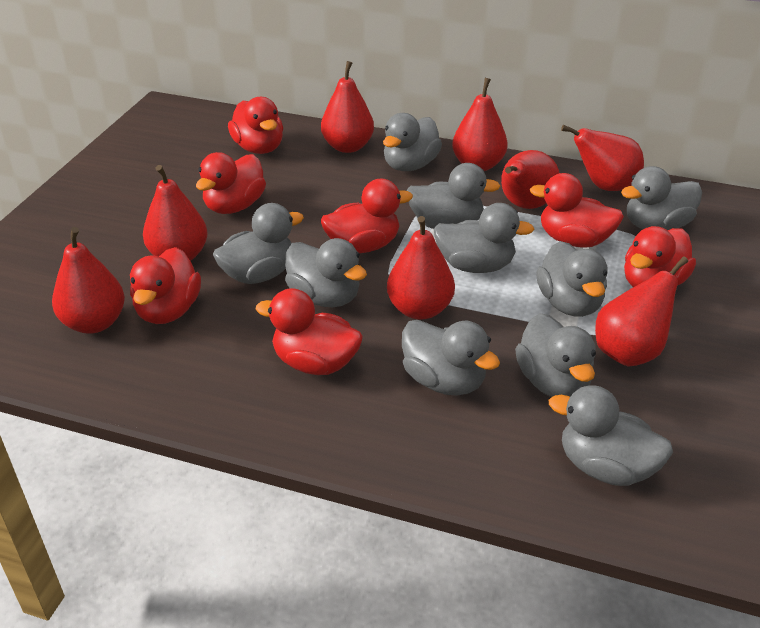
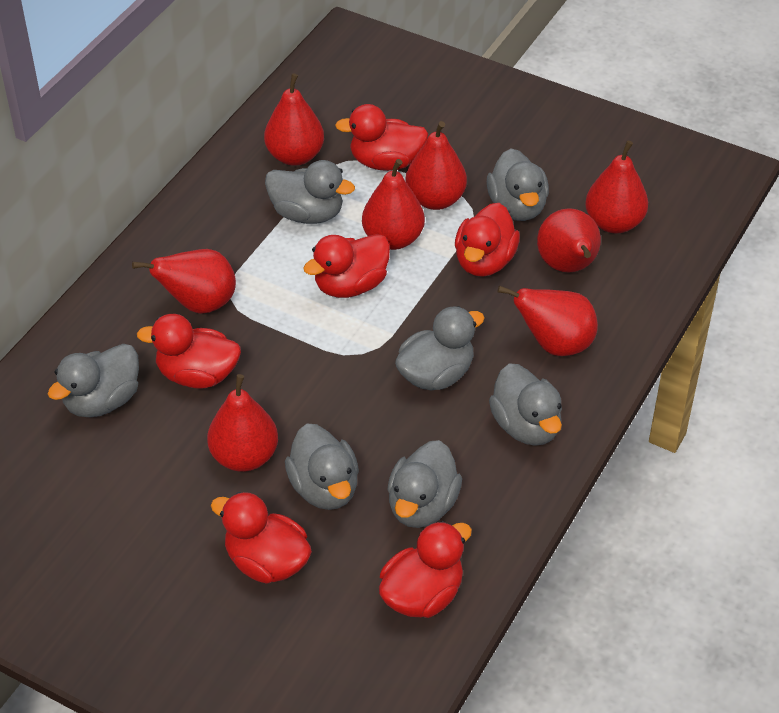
grey duck: [213,203,304,284] [285,238,367,307] [383,113,442,171] [402,320,500,396] [406,163,500,229] [434,203,534,273] [515,313,596,397] [536,241,607,317] [549,385,673,486] [621,166,702,230] = 10 -> [48,344,139,417] [265,160,355,224] [285,424,359,510] [387,440,462,528] [395,306,485,390] [487,149,549,221] [489,363,562,446] = 7
red duck: [130,247,201,324] [196,152,266,214] [228,97,283,154] [256,288,363,375] [321,179,413,253] [530,173,624,247] [624,226,696,287] = 7 -> [137,314,241,389] [211,492,312,584] [303,234,390,298] [335,104,428,171] [379,521,472,618] [455,203,520,277] = 6

